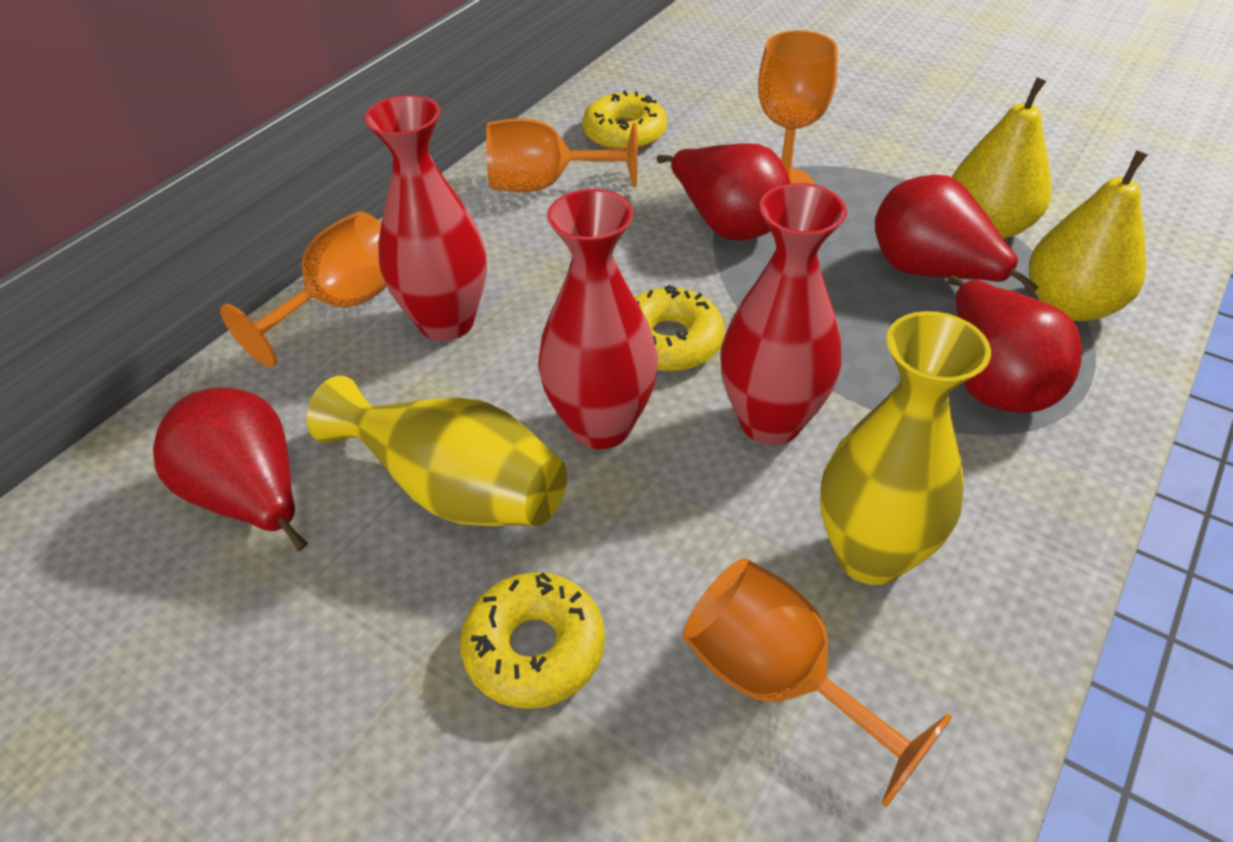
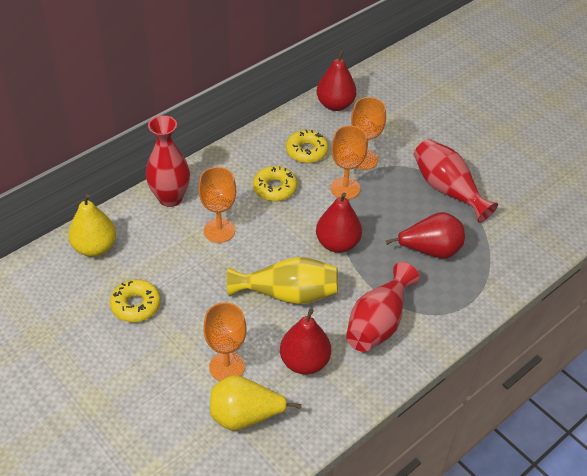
yellow vase: [307,376,567,526] [820,311,991,585] = 2 -> [227,257,338,304] = 1

